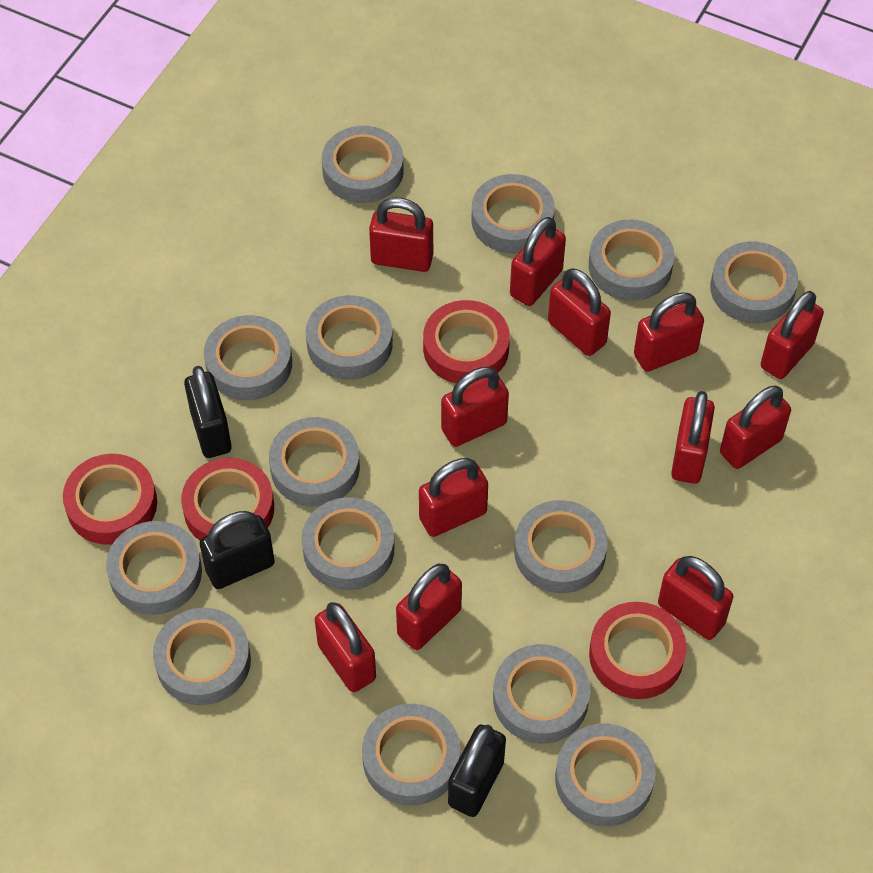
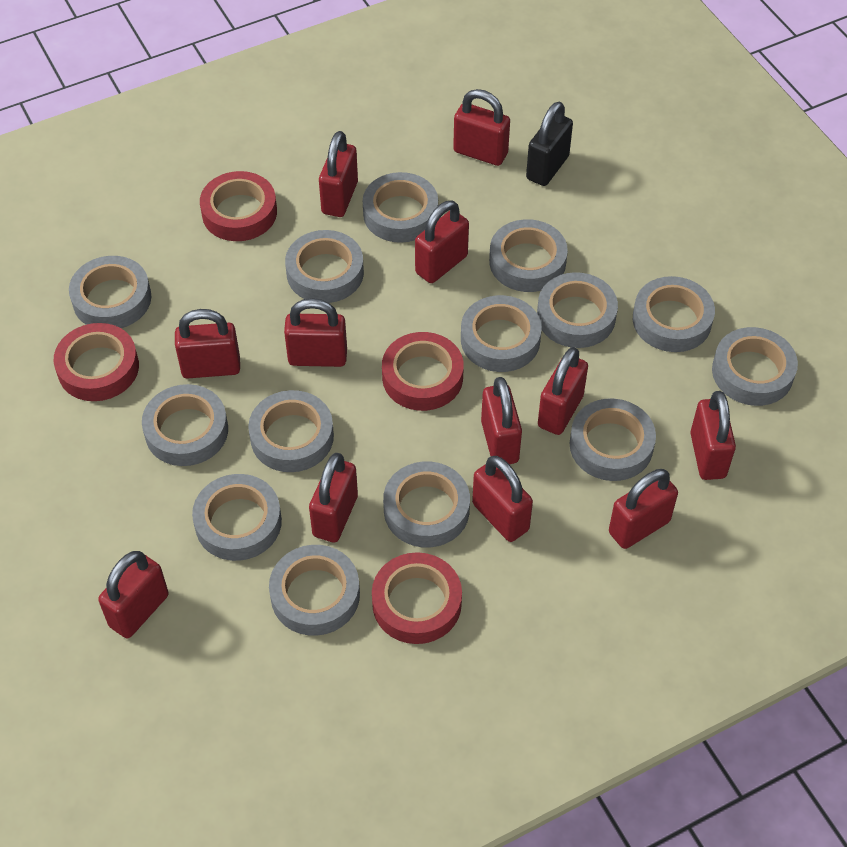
black padlock: [184,366,231,458] [200,511,275,589] [448,724,506,817] = 3 -> [526,102,573,186] = 1

